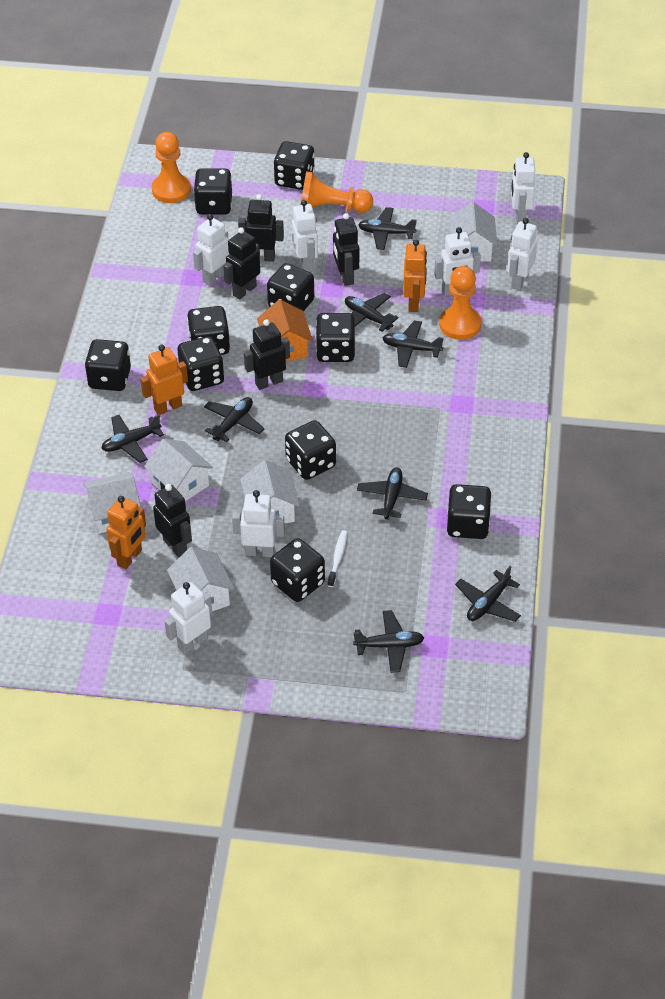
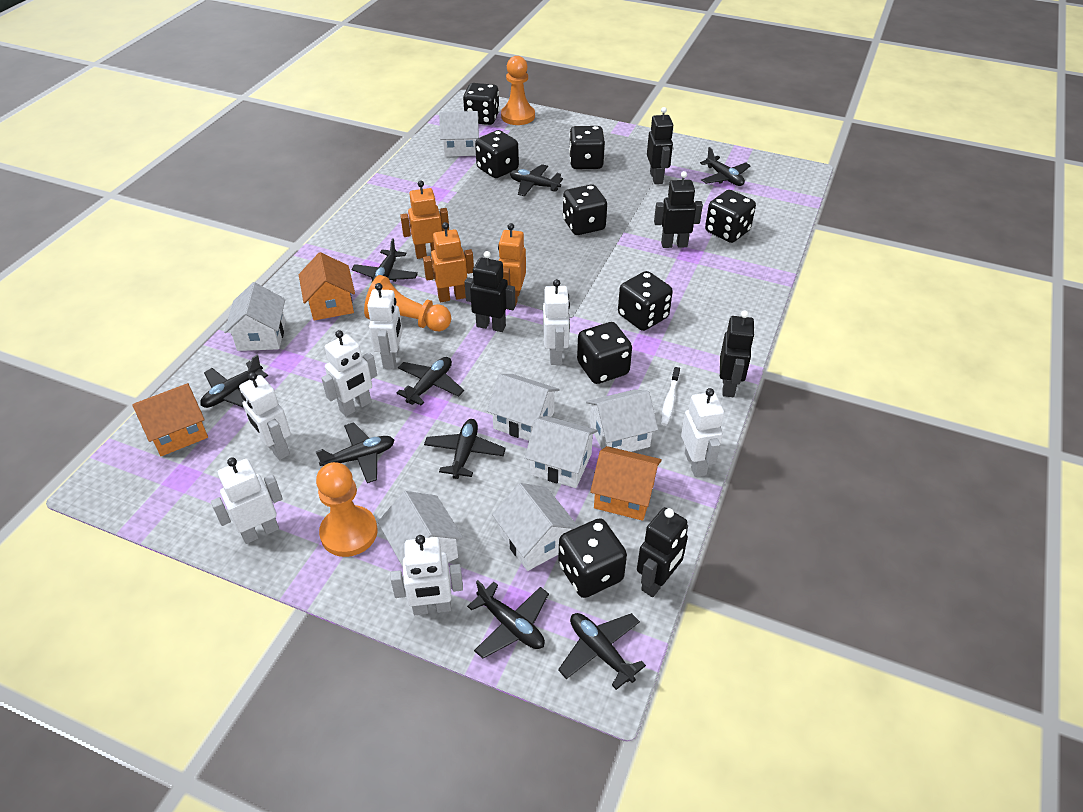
black dice: [85,339,131,391] [178,336,224,391] [187,306,230,355] [194,168,232,215] [267,263,314,311] [270,538,325,602] [274,141,315,190] [285,420,336,480] [315,313,355,362] [447,484,492,539] = 10 -> [463,83,499,125] [475,130,519,178] [558,518,627,598] [563,185,607,235] [569,126,605,169] [577,322,632,384] [618,271,673,331] [705,190,756,243] = 8
black plane: [101,415,164,463] [204,397,265,442] [345,293,399,332] [353,610,424,673] [357,467,428,520] [358,207,417,250] [383,320,444,368] [455,566,521,622] = 8 -> [200,355,268,408] [316,422,394,483] [352,238,418,282] [397,357,464,405] [424,419,506,479] [467,580,549,658] [510,164,563,196] [558,613,646,690] [700,147,750,186] = 9
orange house: [257,300,313,361] = 1 -> [132,383,208,456] [299,252,355,321] [590,446,662,521] = 3
white house: [83,472,141,534] [144,439,213,501] [167,547,234,611] [240,460,300,524] [449,202,497,262] = 5 -> [224,282,286,351] [378,491,463,567] [439,111,479,157] [487,374,560,441] [492,483,579,571] [525,416,598,488] [586,389,658,452] = 7

